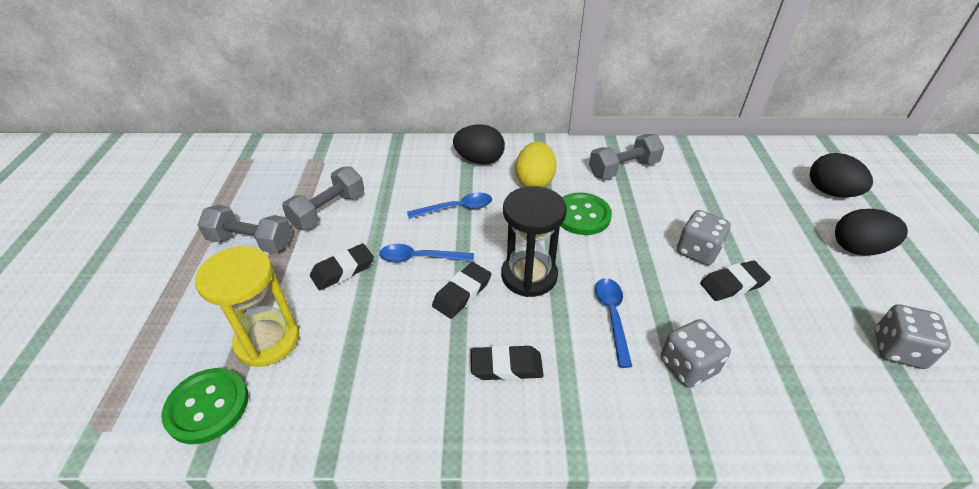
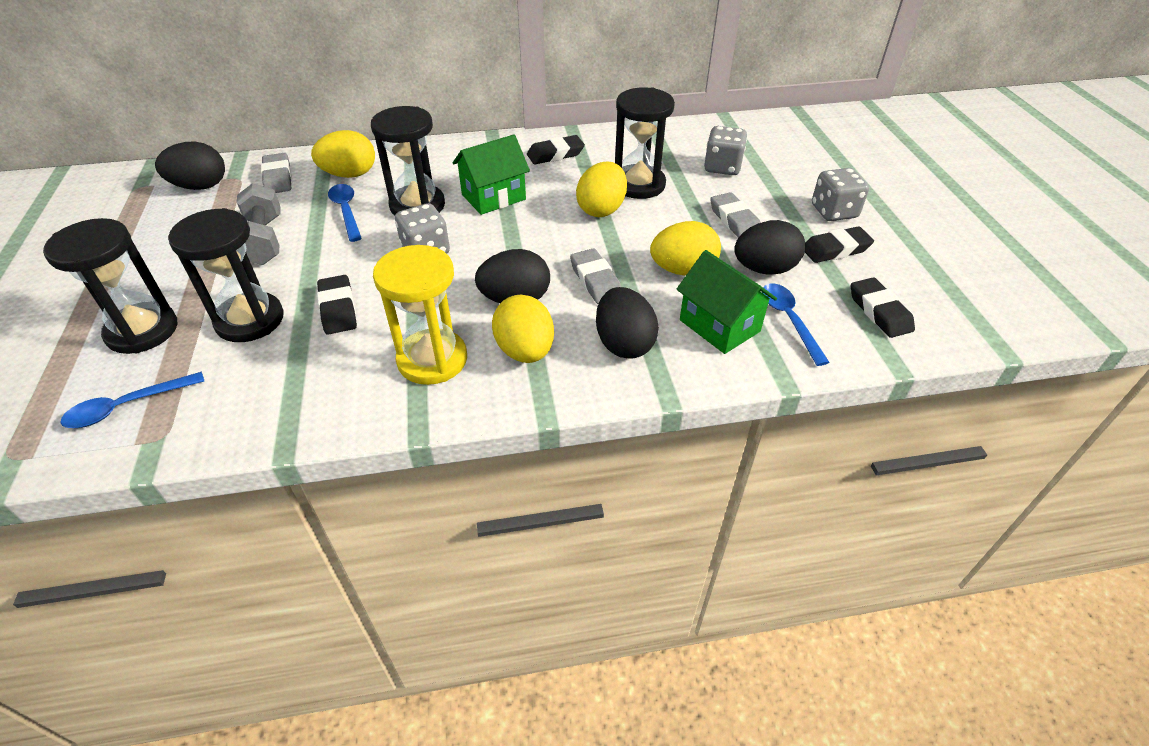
black egg: [453,124,505,165] [810,153,873,197] [835,209,908,256] = 3 -> [155,142,225,190] [475,249,550,303] [596,287,659,359] [734,220,805,275] = 4
black hourglass: [502,186,567,297] = 1 -> [43,218,177,354] [168,208,284,342] [371,106,445,216] [615,87,675,199] = 4
green button: [162,368,249,444] [561,193,612,235] = 2 -> none = 0
green house: none = 0 -> [452,134,530,215] [676,250,777,354] = 2
grey dumbbell: [198,205,292,253] [282,166,364,229] [589,134,664,179] = 3 -> [237,183,281,265] = 1
grey eraser: none = 0 -> [261,153,292,193] [570,248,621,304] [710,192,761,238] = 3
yellow egg: [515,142,557,187] = 1 -> [311,130,375,178] [492,295,554,363] [576,162,627,217] [650,221,721,276] = 4

